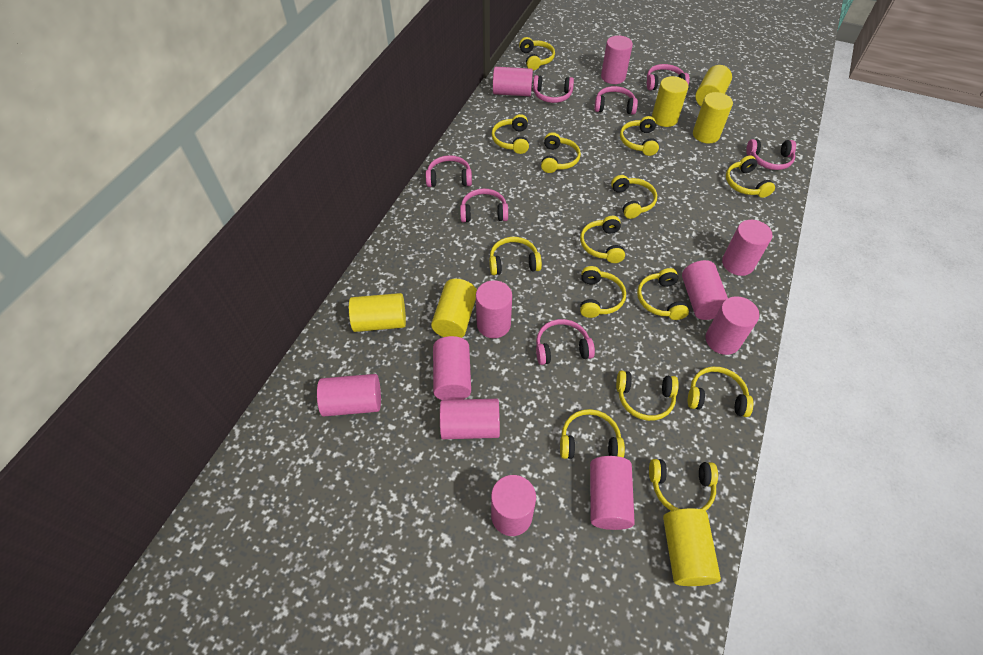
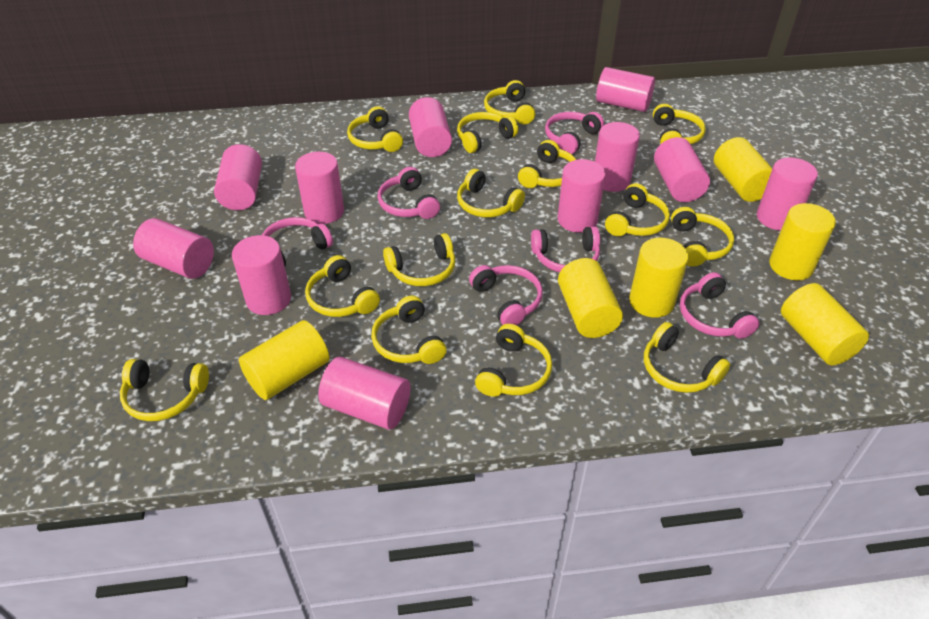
pink headphones: [426,155,472,187] [460,188,508,222] [533,75,574,103] [536,319,595,365] [594,86,638,114] [647,64,690,90] [746,139,796,170] = 7 -> [262,217,333,266] [378,167,440,219] [469,265,543,325] [531,226,600,272] [545,112,604,154] [680,272,759,339] = 6

